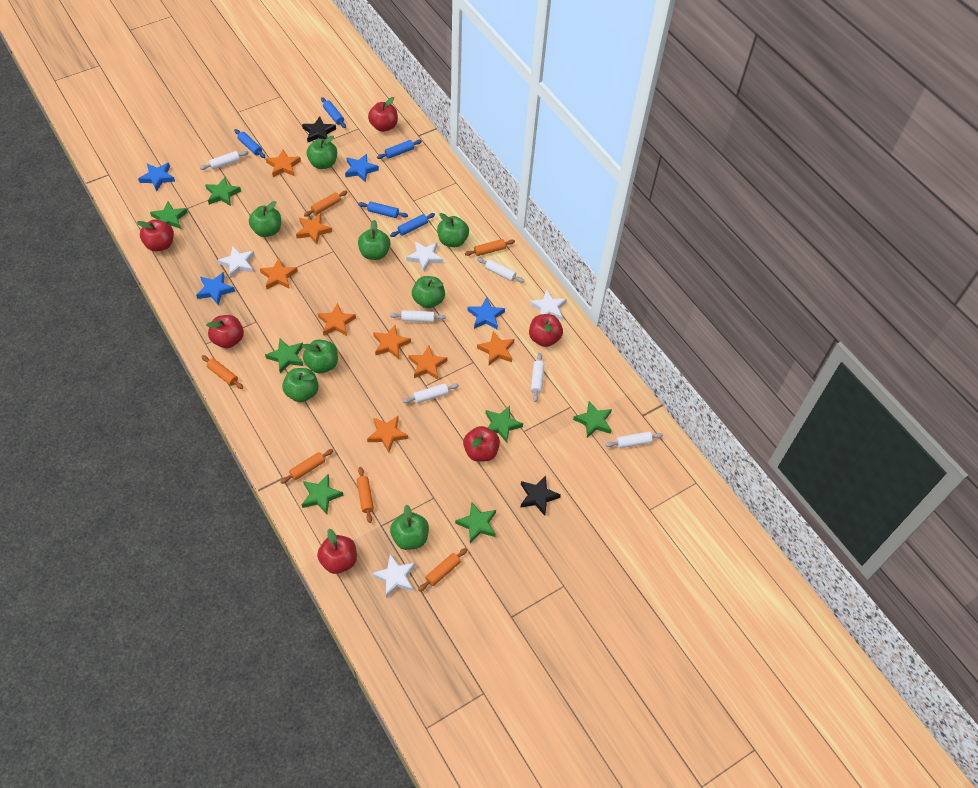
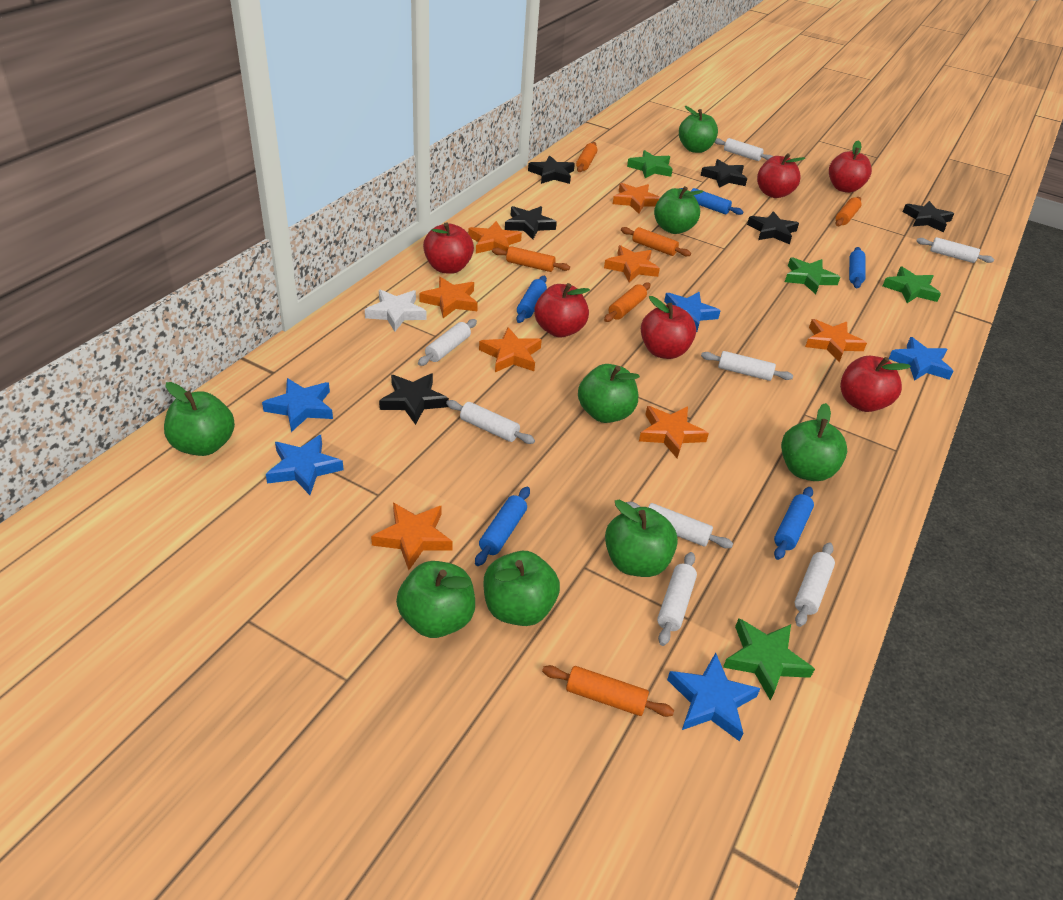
black star: [302,116,336,142] [520,475,561,516] = 2 -> [379,373,449,425] [505,206,557,239] [528,155,575,184] [700,159,747,188] [747,211,799,244] [903,201,954,232] = 6
blue star: [138,163,175,192] [196,272,235,306] [345,154,379,183] [467,297,505,329] = 4 -> [262,378,333,432] [266,435,344,495] [664,292,721,332] [667,653,761,742] [888,337,954,381] = 5
green star: [150,201,188,229] [205,177,241,206] [265,338,303,374] [302,474,344,514] [455,502,496,543] [486,405,523,443] [573,401,612,438] = 7 -> [627,150,673,178] [723,618,815,701] [785,257,840,294] [883,267,941,303] = 4
white rolling pin: [200,151,249,170] [390,310,446,322] [403,383,459,403] [477,258,524,283] [531,353,545,402] [606,432,663,449] = 6 -> [418,319,477,366] [446,400,535,444] [626,502,733,548] [657,552,697,646] [701,351,793,381] [715,138,773,161] [794,542,835,627] [917,237,994,263] = 8
white star: [218,246,255,278] [372,554,415,598] [406,241,443,272] [529,290,567,321] = 4 -> [365,290,427,331] = 1

